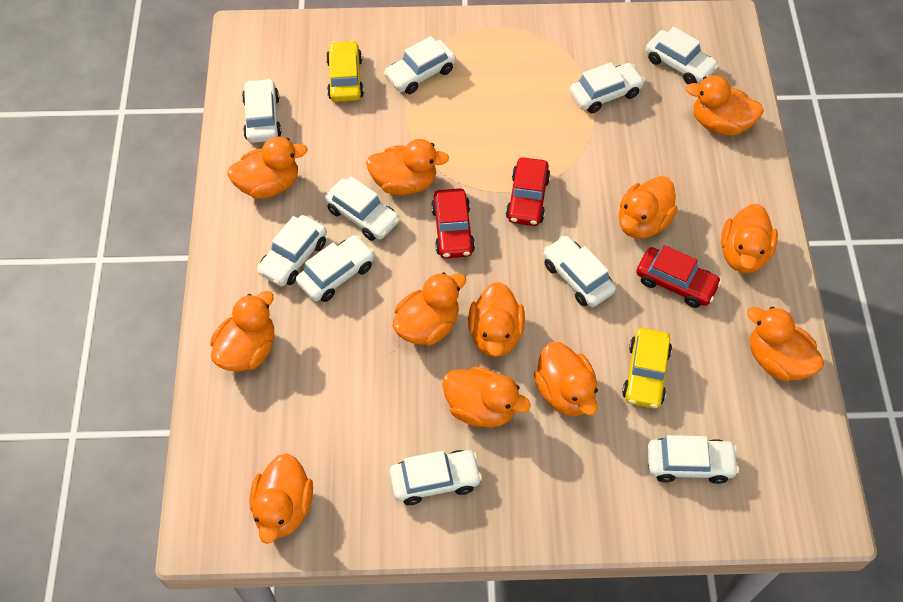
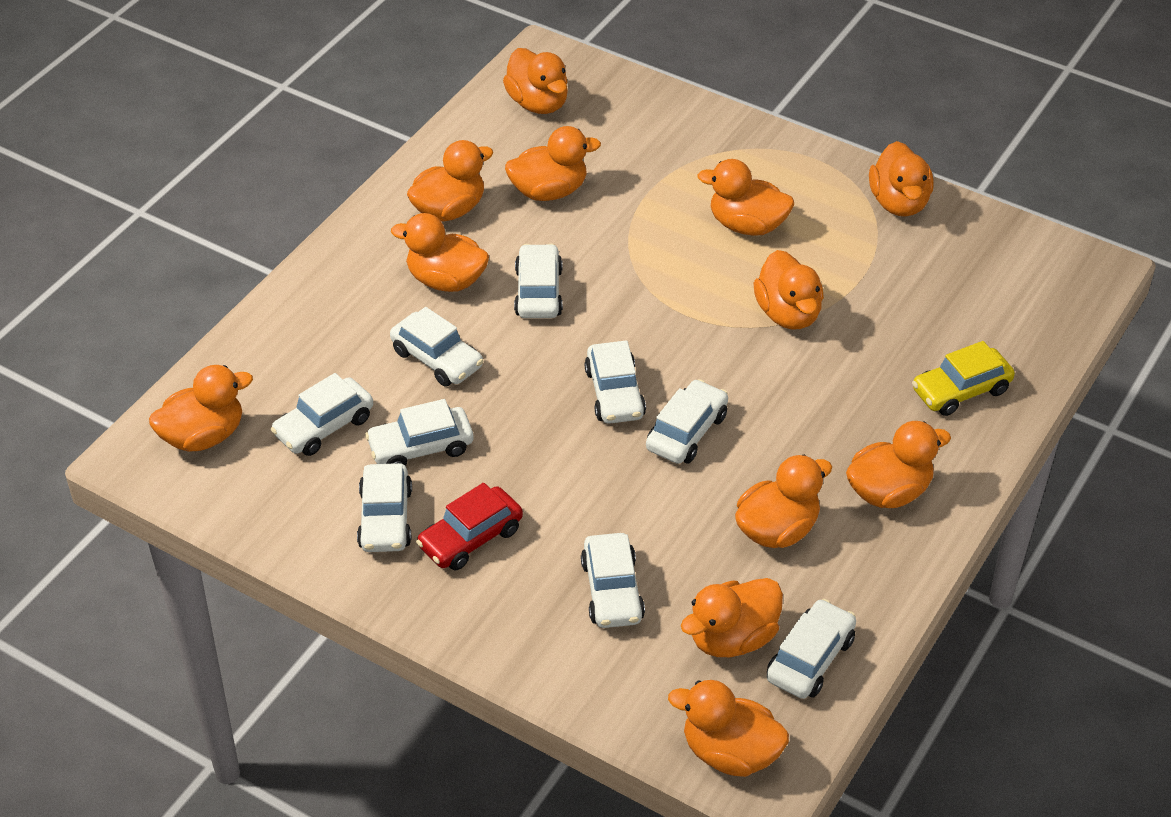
red car: [431,189,475,259] [506,157,551,226] [636,245,722,308] = 3 -> [416,483,523,570] = 1
white car: [242,78,281,143] [257,215,327,286] [296,235,375,302] [324,177,400,241] [384,36,456,94] [389,450,482,505] [543,235,616,307] [570,62,645,113] [646,27,719,84] [647,435,739,484] = 10 -> [270,373,373,456] [357,463,412,552] [365,399,473,466] [390,307,483,387] [514,244,563,318] [581,533,645,628] [585,340,646,424] [646,379,728,464] [767,599,856,699] = 9
yellow car: [326,40,364,102] [622,328,672,409] = 2 -> [912,341,1015,416] = 1

